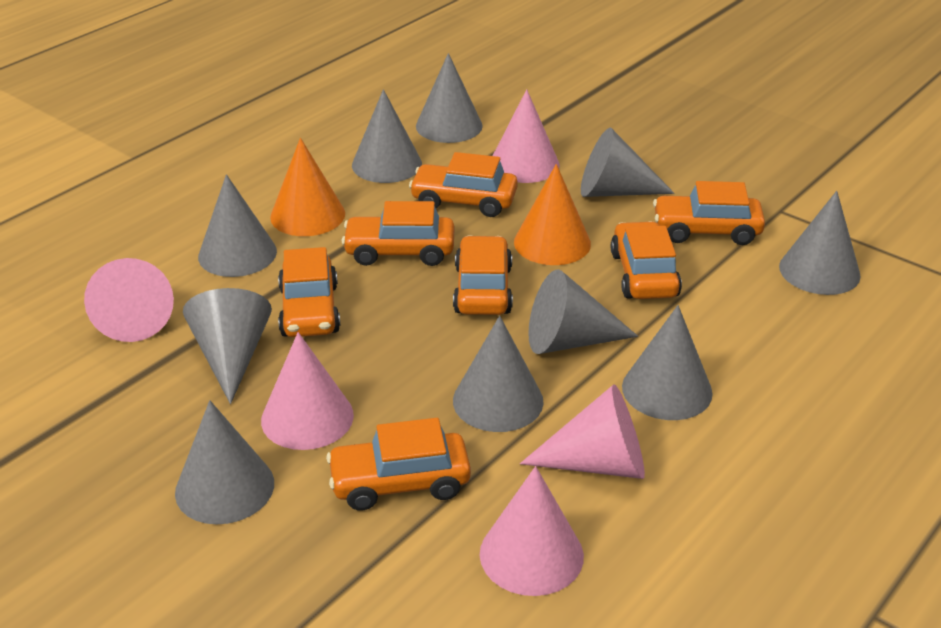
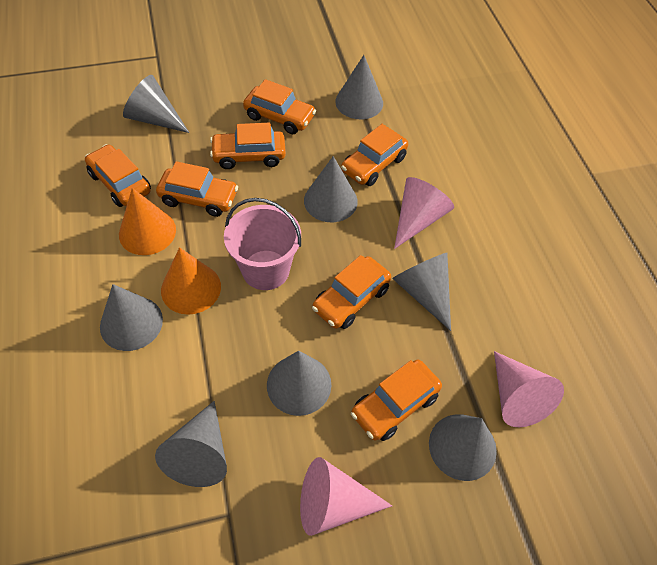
grey cone: [175,400,274,524] [183,288,272,404] [198,174,277,277] [352,89,422,183] [416,53,483,143] [453,316,544,432] [528,269,638,354] [581,128,674,197] [622,305,713,420] [779,191,861,295] = 10 -> [100,284,163,351] [123,75,189,133] [155,401,227,487] [267,351,331,416] [304,156,358,222] [335,55,383,119] [392,253,451,331] [429,414,497,481] = 8
pink bucket: none = 0 -> [224,198,301,290] = 1
pink cone: [84,258,174,342] [261,332,354,450] [480,466,584,596] [493,89,560,183] [520,384,645,479] = 5 -> [300,457,392,536] [394,177,454,249] [494,351,564,427] = 3

